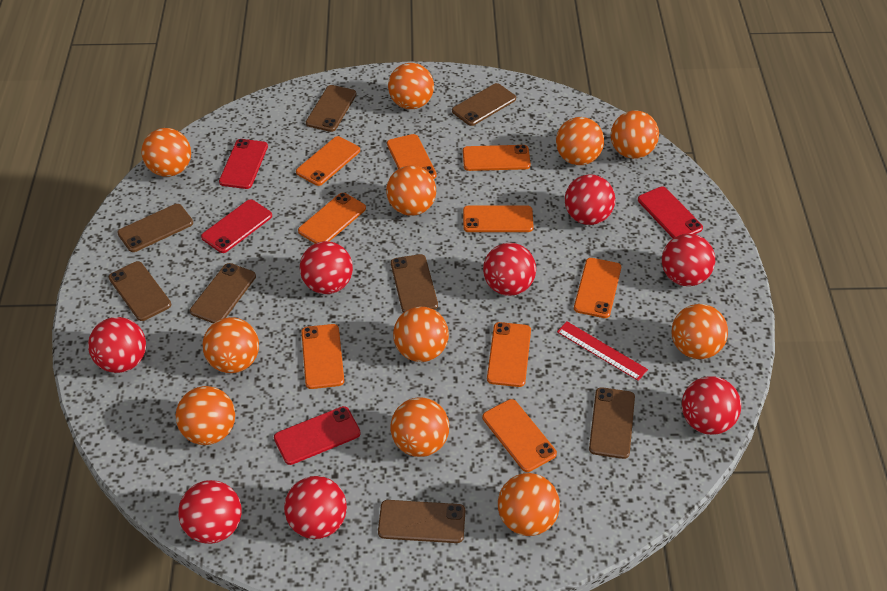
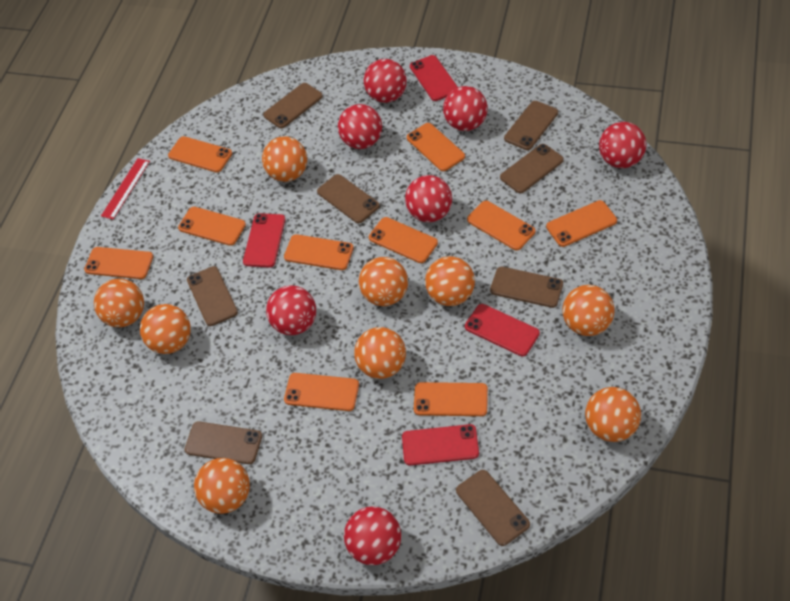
orange ball: [141,128,191,177] [175,386,235,445] [203,317,259,373] [386,166,436,216] [388,63,434,109] [390,397,449,457] [393,306,449,362] [498,473,560,536] [556,117,604,165] [611,110,659,159] [671,304,728,359] = 11 -> [94,279,144,327] [140,304,191,354] [194,458,250,514] [262,136,307,182] [354,327,406,379] [359,257,408,306] [425,256,475,306] [562,285,614,336] [585,387,641,442] = 9
orange phone: [296,136,360,186] [298,193,366,243] [301,324,344,389] [387,134,437,179] [463,145,531,171] [463,205,534,232] [483,399,557,472] [487,322,531,387] [574,258,621,318] = 9 -> [84,247,153,279] [168,136,232,172] [178,207,246,246] [284,234,354,270] [284,373,359,411] [369,217,438,263] [407,123,465,171] [414,382,488,416] [467,201,535,250] [546,200,617,247] = 10
red ball: [88,317,146,373] [178,480,242,544] [284,476,347,539] [300,241,353,294] [483,243,536,296] [565,174,615,225] [662,234,715,286] [682,376,741,435] = 8 -> [266,285,316,335] [338,104,382,149] [344,506,401,565] [364,59,407,103] [405,175,452,222] [443,86,488,131] [599,122,646,168] = 7

